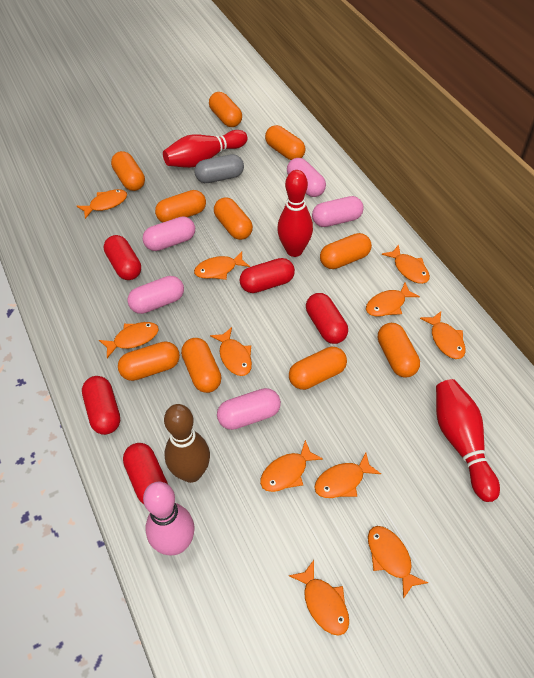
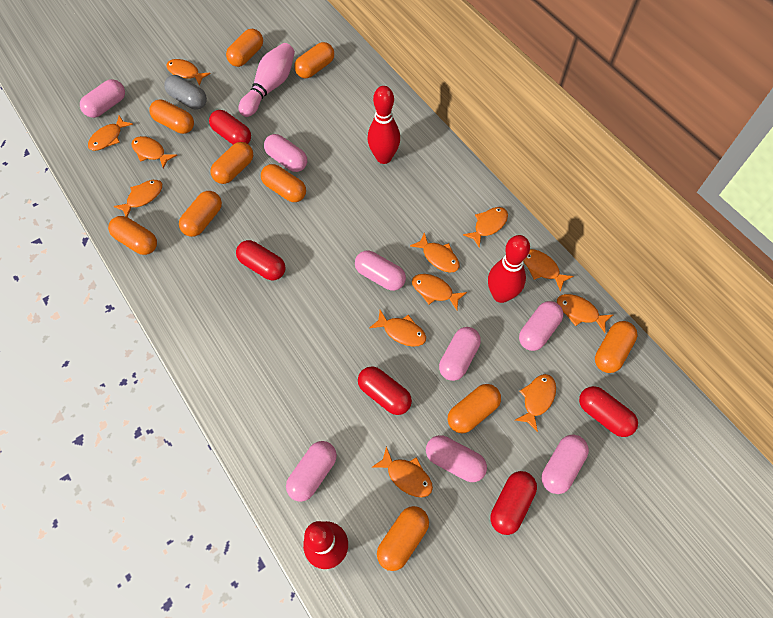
brown bowling pin: [164,404,210,483] = 1 -> none = 0
orange fish: [77,189,127,219] [99,322,159,358] [194,251,250,280] [210,327,252,376] [260,440,323,492] [289,560,349,636] [314,452,381,498] [366,282,420,317] [368,526,428,599] [382,244,430,284] [420,311,465,359] = 11 -> [88,116,133,151] [113,180,162,217] [132,136,177,169] [167,59,211,86] [369,310,426,347] [372,446,433,497] [410,232,459,272] [412,274,467,310] [463,207,508,248] [515,374,556,432] [523,249,574,291] [557,294,613,333] = 12
pink capsule: [127,276,184,314] [143,216,195,251] [217,388,281,430] [287,158,326,197] [312,196,364,227] = 5 -> [80,79,125,118] [264,134,307,172] [286,441,337,502] [355,250,406,291] [426,435,487,482] [439,327,481,381] [519,301,563,351] [542,435,589,494] = 8

